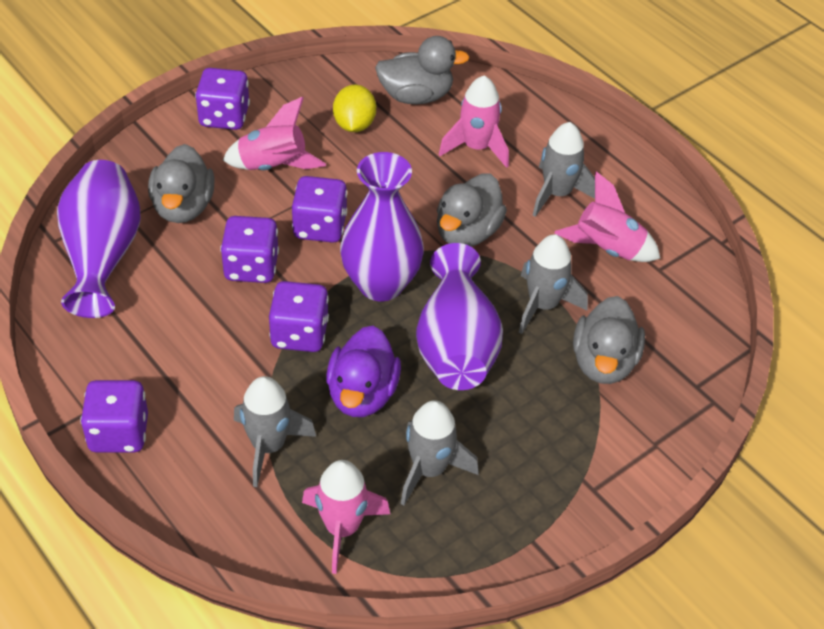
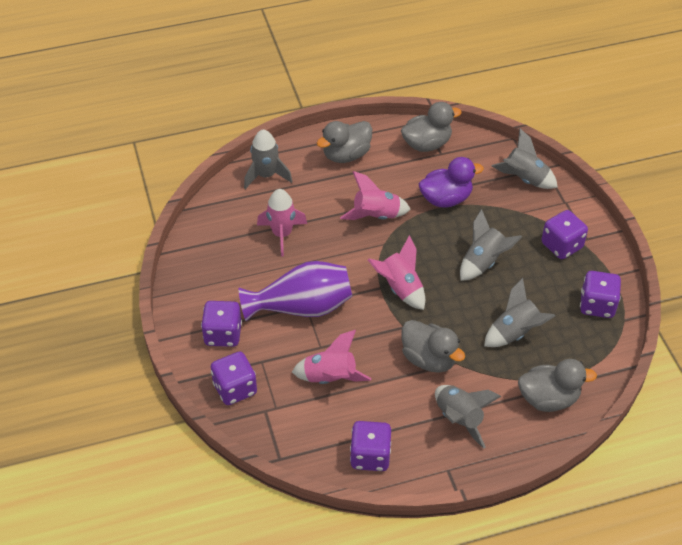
grey rocket: [234,376,316,487] [401,400,479,505] [519,234,588,334] [532,122,595,217] = 4 -> [244,129,292,189] [435,385,501,449] [460,209,522,281] [484,278,555,347] [492,128,558,189] = 5
purple vase: [57,160,141,318] [340,152,424,301] [416,243,503,390] = 3 -> [239,261,352,321] = 1
yellow lemon: [333,85,376,132] = 1 -> none = 0

